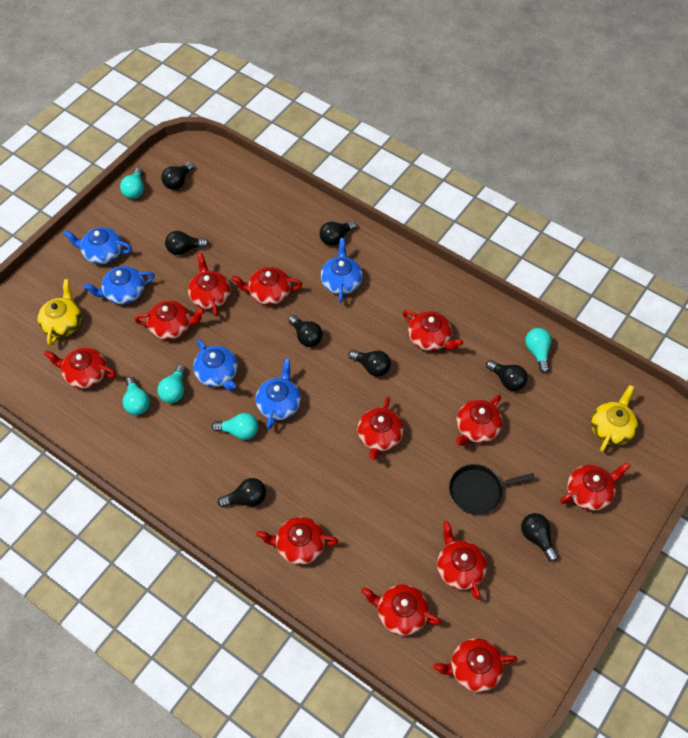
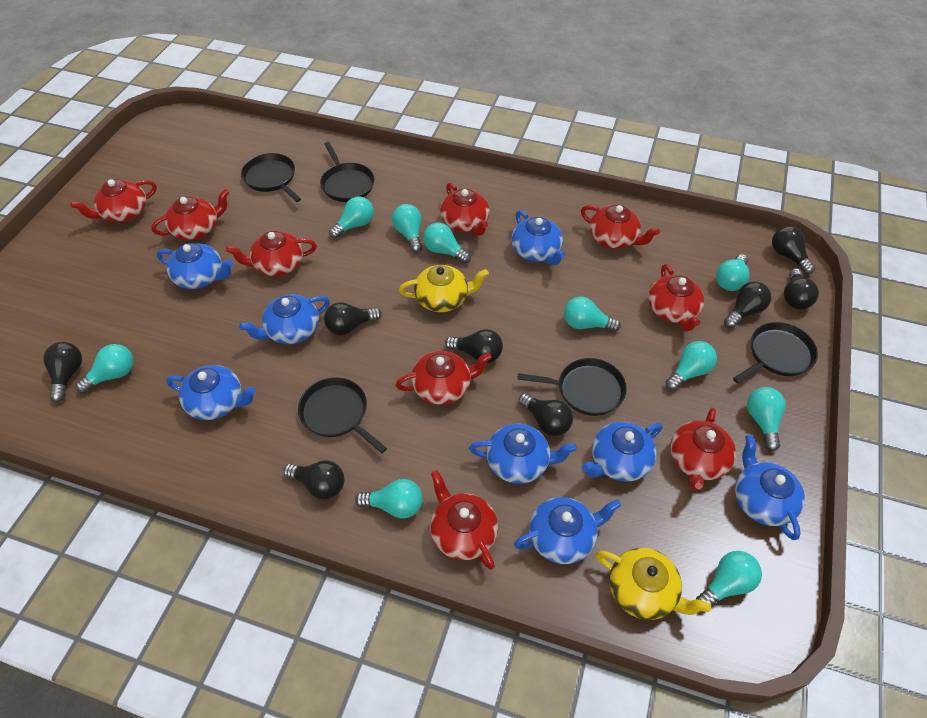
black pan: [449,464,535,515] = 1 -> [241,153,301,202] [298,378,387,453] [320,142,374,202] [517,358,627,416] [733,322,818,383] = 5
blue teapot: [63,227,132,264] [83,266,155,304] [193,339,238,391] [256,358,301,429] [321,238,363,303] = 5 -> [157,243,233,289] [166,365,256,420] [239,295,330,344] [469,424,577,484] [511,210,565,265] [514,497,622,564] [582,422,662,482] [735,435,805,540] = 8
red teapot: [44,347,116,389] [135,300,205,340] [188,253,231,317] [231,267,302,305] [256,517,338,565] [357,397,404,460] [361,584,441,636] [403,310,463,351] [433,638,518,692] [437,521,487,600] [456,395,503,446] [560,462,631,511] = 12 -> [70,179,157,222] [151,189,230,240] [226,231,317,276] [396,351,492,405] [430,470,498,570] [440,183,490,236] [581,205,660,249] [648,264,704,331] [670,407,736,491] = 9
turquoise light bulb: [120,168,144,199] [123,377,150,415] [157,365,186,403] [212,413,258,440] [525,328,551,373] = 5 -> [76,344,134,393] [329,196,374,239] [355,479,423,519] [392,204,422,253] [423,223,471,264] [564,297,621,332] [665,341,717,390] [696,551,762,607] [716,254,750,291] [747,387,786,451] = 10

